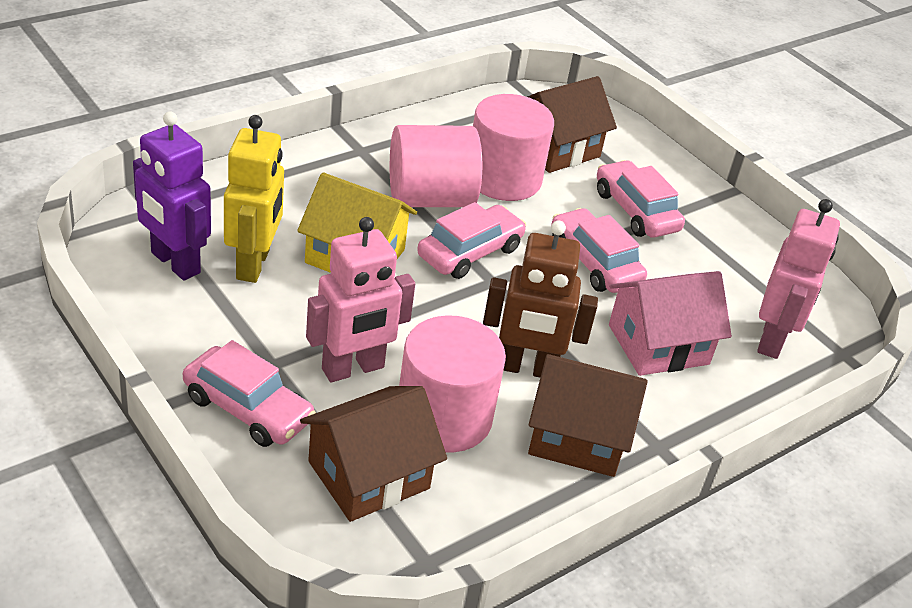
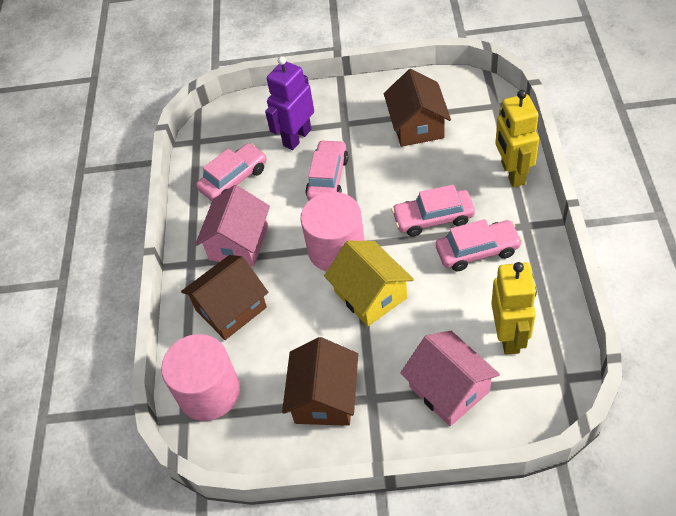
brown robot: [483,220,598,377] = 1 -> none = 0
pink cylinder: [390,125,482,207] [399,315,506,453] [473,94,554,201] = 3 -> [161,334,240,421] [300,192,365,272] = 2
pink house: [609,271,732,376] = 1 -> [195,185,270,266] [400,331,500,426] = 2
pink robot: [306,217,415,382] [757,199,840,359] = 2 -> none = 0
yellow robot: [224,115,284,283] = 1 -> [491,262,537,355] [495,90,539,187] = 2

